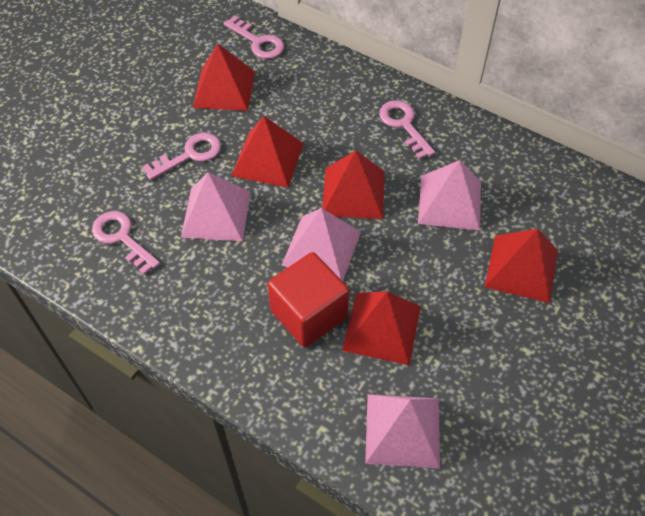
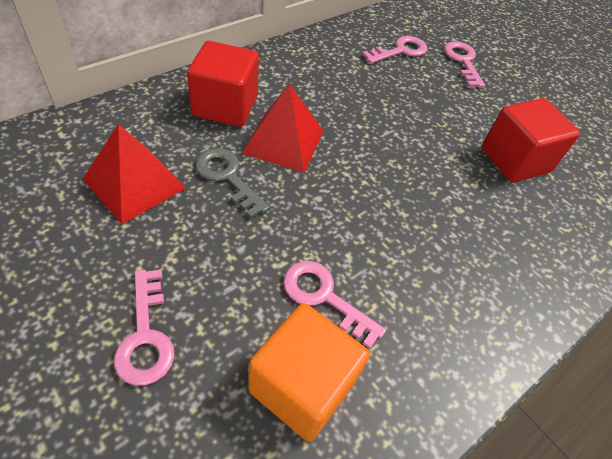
grey key: none = 0 -> [195,148,270,218] = 1
orange cube: none = 0 -> [248,303,370,442] = 1
pink pyramid: [181,172,251,241] [281,208,361,281] [365,394,440,468] [418,160,481,230] = 4 -> none = 0
red cube: [267,252,349,347] = 1 -> [187,41,259,127] [482,98,580,183] = 2
red pyramid: [193,44,255,111] [231,116,304,188] [322,151,385,219] [342,291,421,365] [485,229,558,303] = 5 -> [83,124,186,224] [241,84,323,173] = 2

